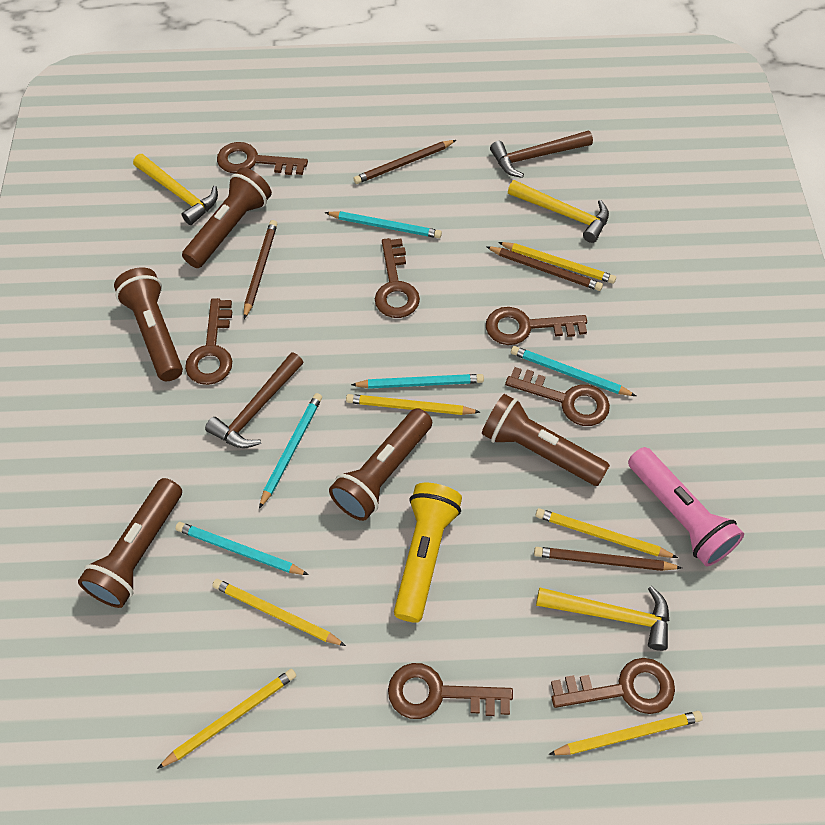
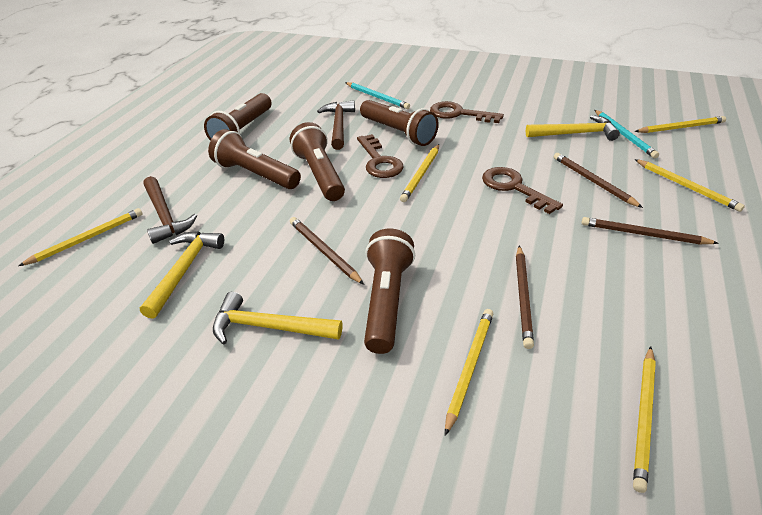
brown key: [185,298,232,385] [217,142,308,175] [375,238,420,318] [388,663,513,719] [486,307,587,345] [505,367,610,426] [551,658,675,714] = 7 -> [357,134,404,178] [430,101,504,123] [482,167,563,214] = 3
pink flashlight: [628,447,744,566] = 1 -> none = 0
turquoise pencil: [176,522,309,575] [259,393,322,509] [325,211,442,238] [351,374,484,389] [511,346,636,396] = 5 -> [345,82,410,109] [594,110,659,158] = 2
yellow flashlight: [394,483,462,623] = 1 -> none = 0

